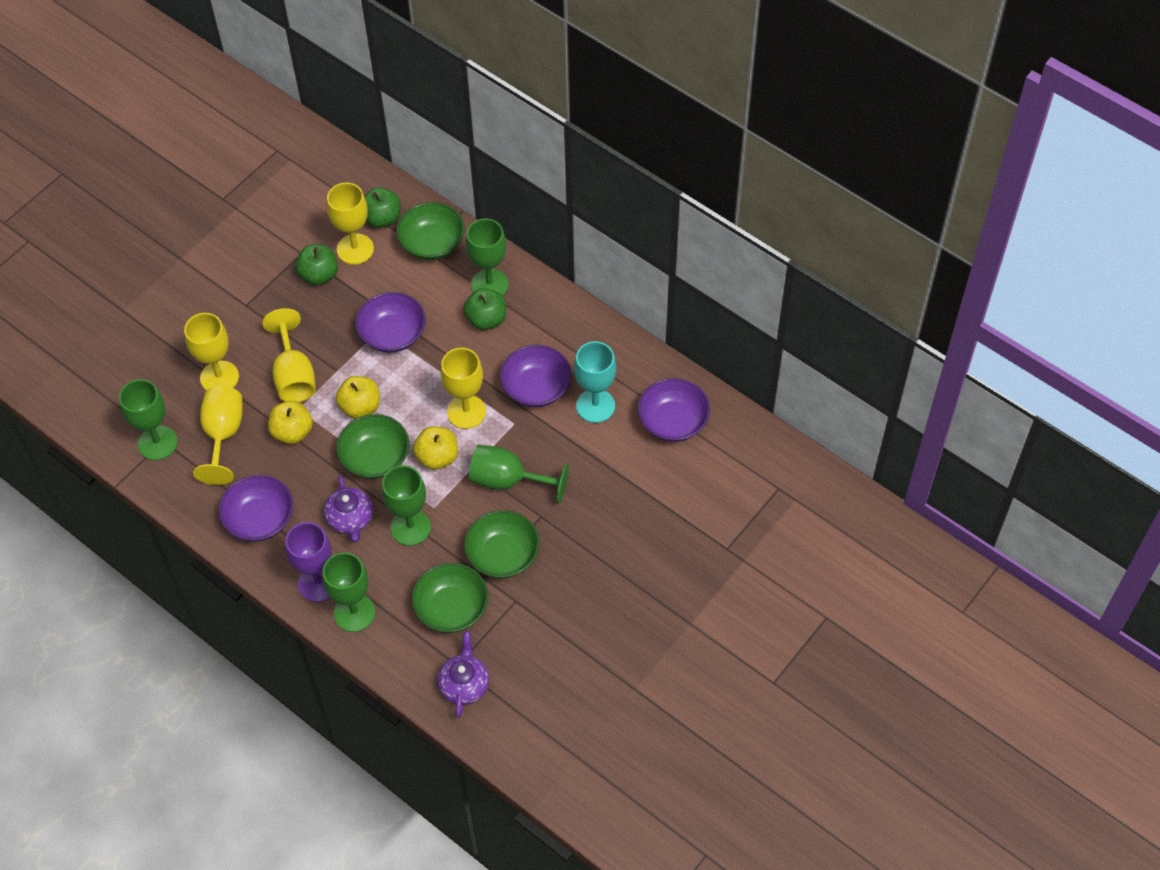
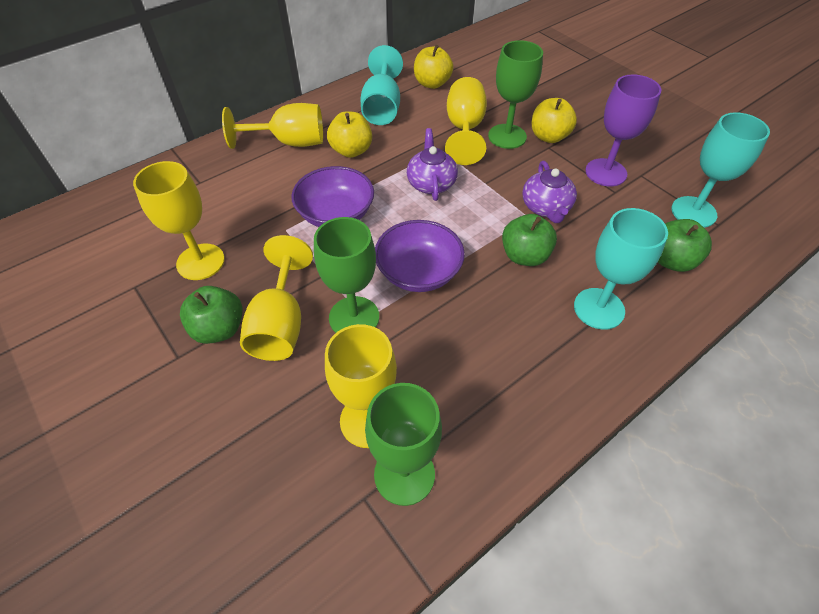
green bowl: [336,414,409,479] [396,202,465,260] [412,563,488,633] [464,510,540,578] = 4 -> none = 0
green goblet: [119,379,178,460] [323,552,375,632] [382,465,431,546] [466,218,509,296] [469,445,569,503] = 5 -> [314,217,379,333] [365,383,442,506] [488,40,543,149] = 3
purple bowl: [219,475,293,542] [355,292,426,353] [500,345,571,407] [638,378,710,442] = 4 -> [291,166,374,227] [375,220,465,292] = 2
turquoise goblet: [574,341,616,423] = 1 -> [361,45,403,125] [574,208,668,330] [671,112,770,228] = 3

